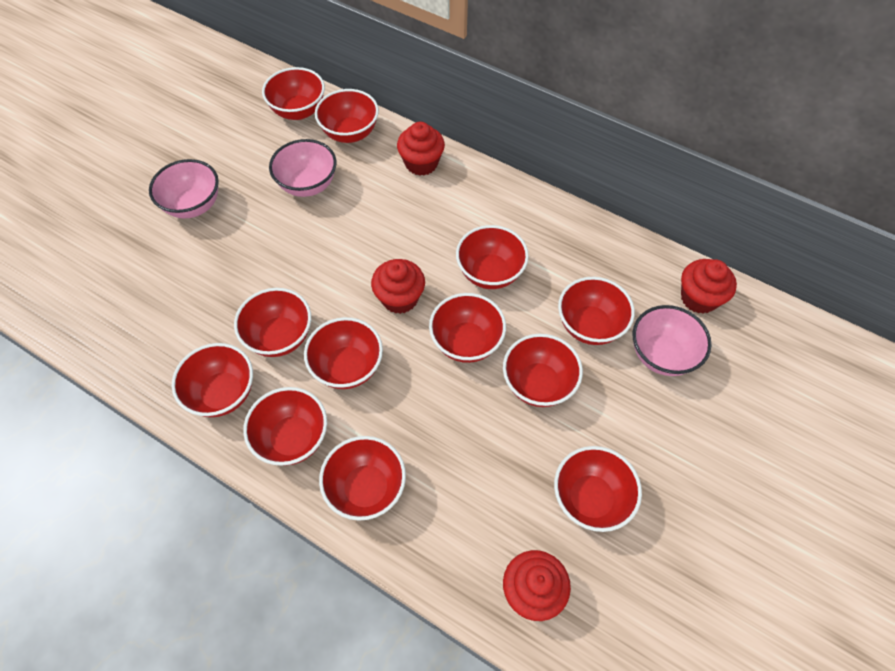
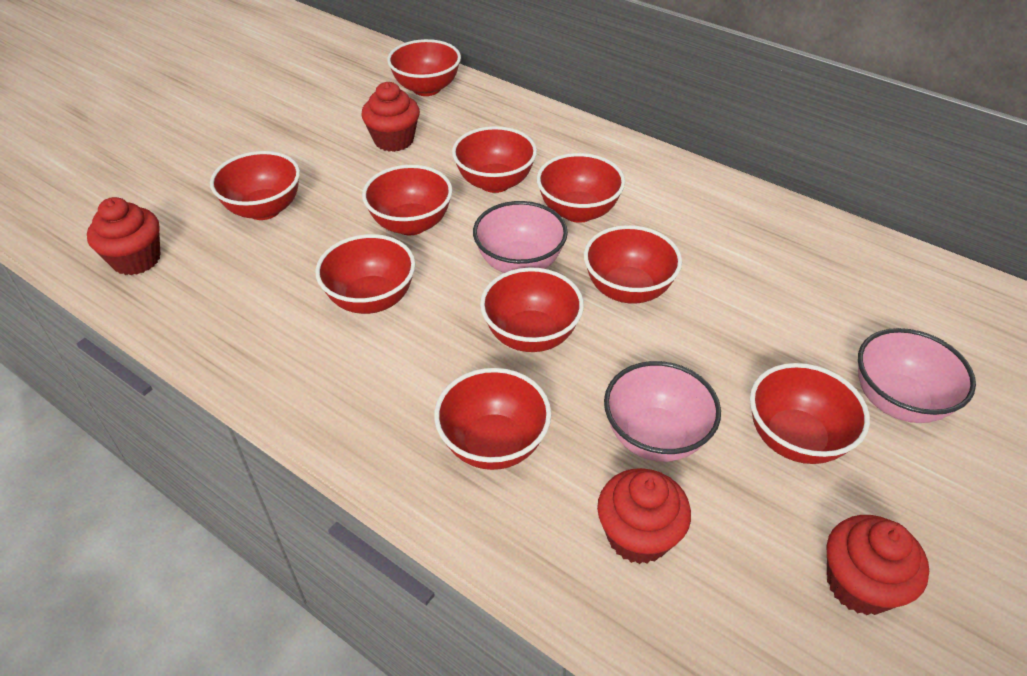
red bowl: [172,343,253,417] [234,288,311,357] [243,387,327,466] [262,67,325,120] [304,317,383,389] [315,89,379,143] [319,436,406,521] [429,293,506,363] [456,225,529,289] [503,334,583,407] [554,446,642,532] [558,277,635,345] = 12 -> [210,151,300,220] [315,234,415,314] [362,165,452,235] [387,39,461,96] [434,368,551,470] [452,126,537,193] [480,267,584,352] [537,153,625,223] [584,225,682,304] [750,363,870,464] = 10

